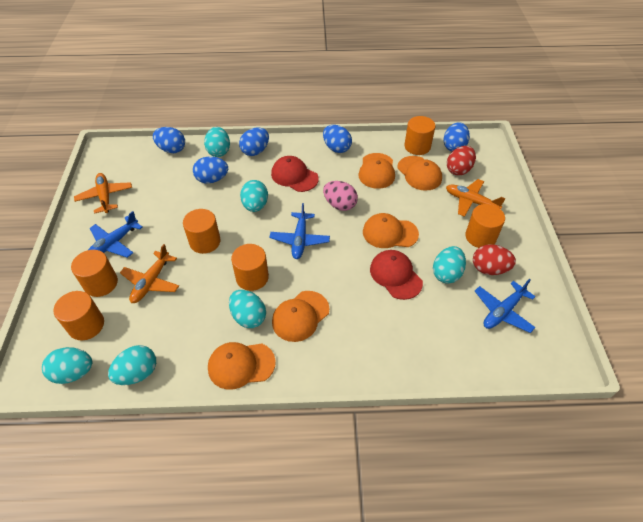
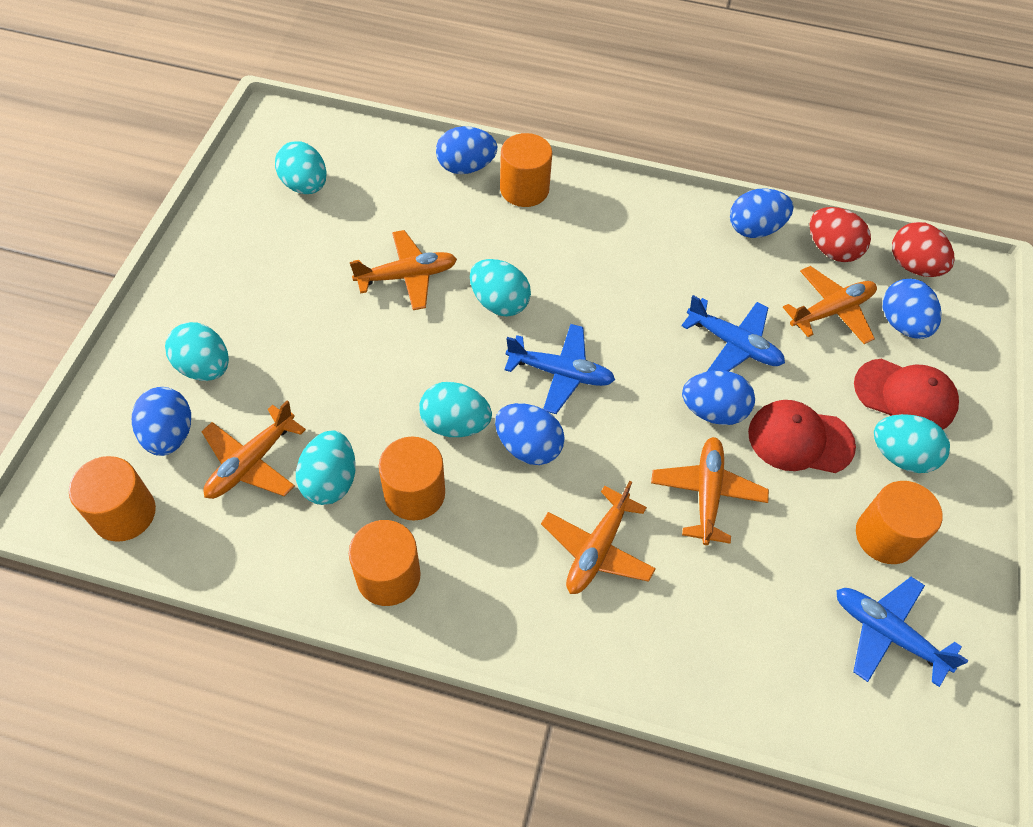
blue egg: [153,127,185,153] [193,157,228,184] [239,128,269,156] [323,125,352,153] [444,122,470,151] = 5 -> [132,387,191,456] [436,126,497,174] [495,403,565,465] [682,371,755,425] [730,188,794,238] [883,279,942,339] = 6
orange cap: [208,342,276,390] [272,291,329,342] [358,153,395,189] [363,213,419,248] [398,156,442,191] = 5 -> none = 0
orange cylinder: [53,291,104,341] [71,250,118,297] [183,209,221,254] [231,244,269,291] [404,116,436,155] [465,204,505,248] = 6 -> [69,456,156,542] [349,520,421,606] [379,436,445,521] [500,133,552,207] [856,481,943,564] = 5
orange plane: [74,173,132,214] [120,244,179,303] [446,179,506,217] = 3 -> [201,400,306,499] [350,230,457,310] [541,481,656,594] [651,437,769,545] [783,266,877,344] = 5
pink egg: [323,181,358,211] = 1 -> none = 0

